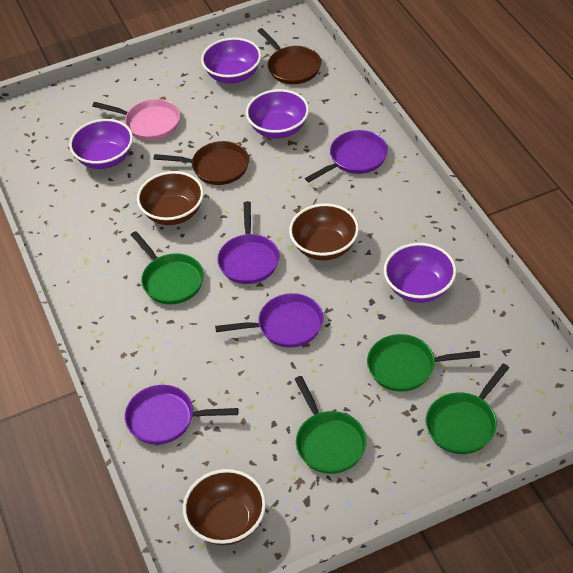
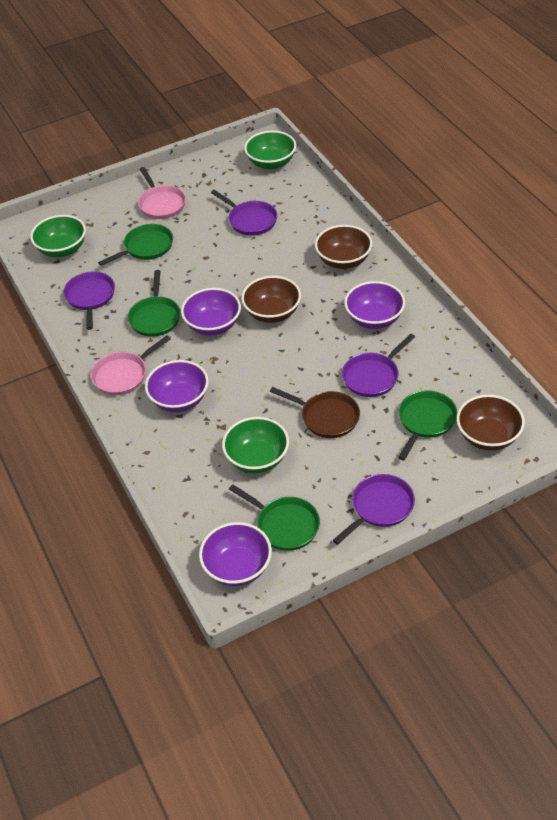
brown pan: [154,141,249,185] [258,28,321,84] = 2 -> [270,387,360,438] = 1
green bowl: none = 0 -> [30,215,86,257] [222,417,289,473] [244,131,296,170] = 3
pink pan: [92,99,180,140] = 1 -> [91,335,171,395] [138,167,186,219] = 2

